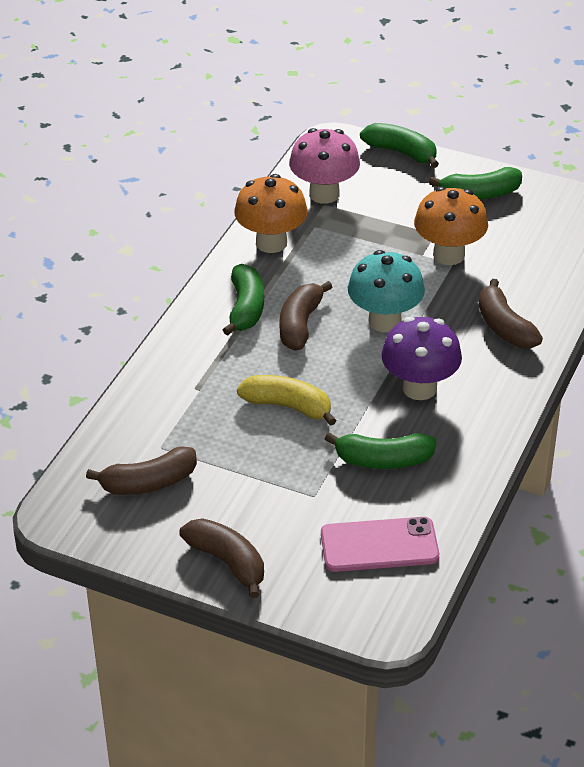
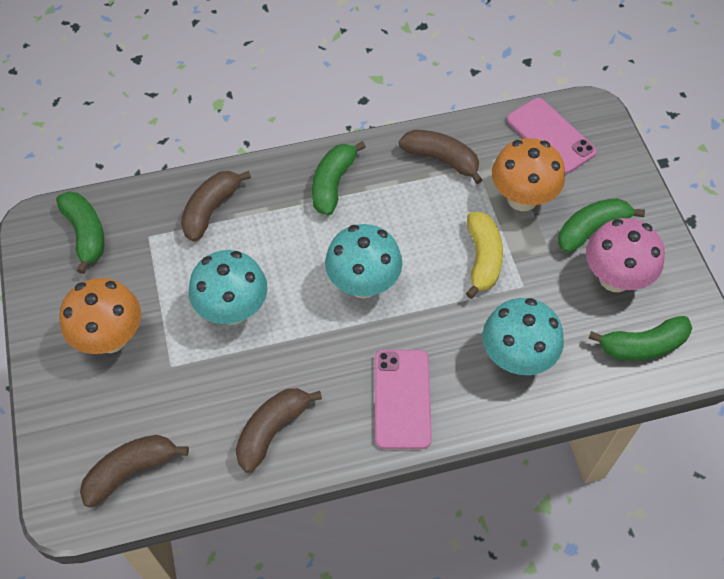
pink phone: [321,517,439,572] = 1 -> [375,350,432,449] [507,98,597,174] = 2
purple mushroom: [381,317,462,400] = 1 -> none = 0
turquoise mushroom: [348,250,425,332] = 1 -> [189,250,268,325] [325,224,402,298] [482,298,564,375] = 3

